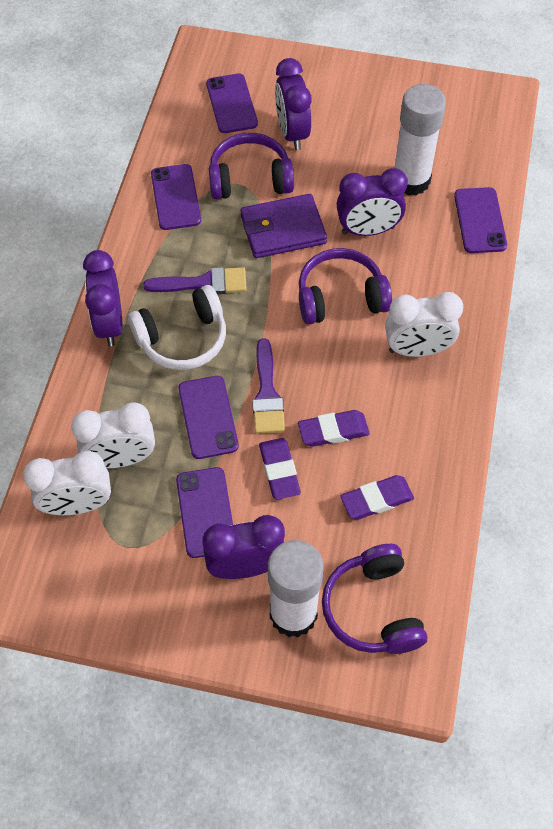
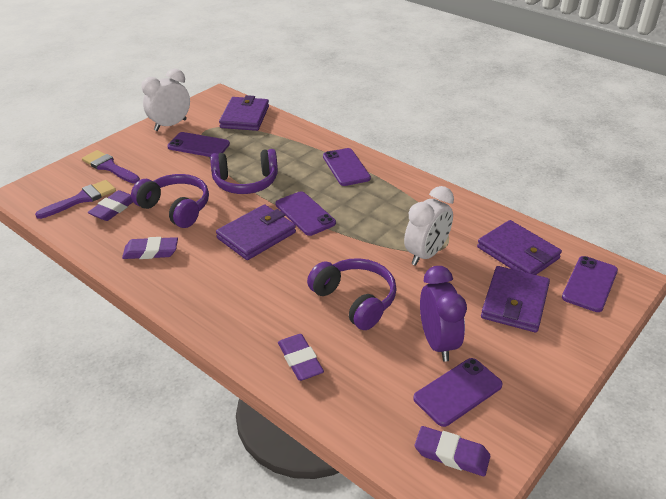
purple clock: [83,250,123,346] [203,515,285,579] [275,58,311,150] [337,168,408,236] = 4 -> [420,266,467,362] = 1
purple eraser: [259,438,301,500] [298,410,370,447] [340,475,414,519] = 3 -> [88,190,133,221] [122,237,178,259] [278,334,324,381] [414,426,490,476] = 4
purple wallet: [241,194,327,258] = 1 -> [216,204,296,260] [219,95,269,131] [477,220,562,275] [481,266,550,332] = 4
white clock: [23,451,111,515] [71,402,155,468] [385,292,463,357] = 3 -> [141,69,190,131] [404,186,454,266] = 2
white glue stick: [268,540,324,637] [394,84,446,196] = 2 -> none = 0
white headphones: [128,285,226,370] = 1 -> none = 0

